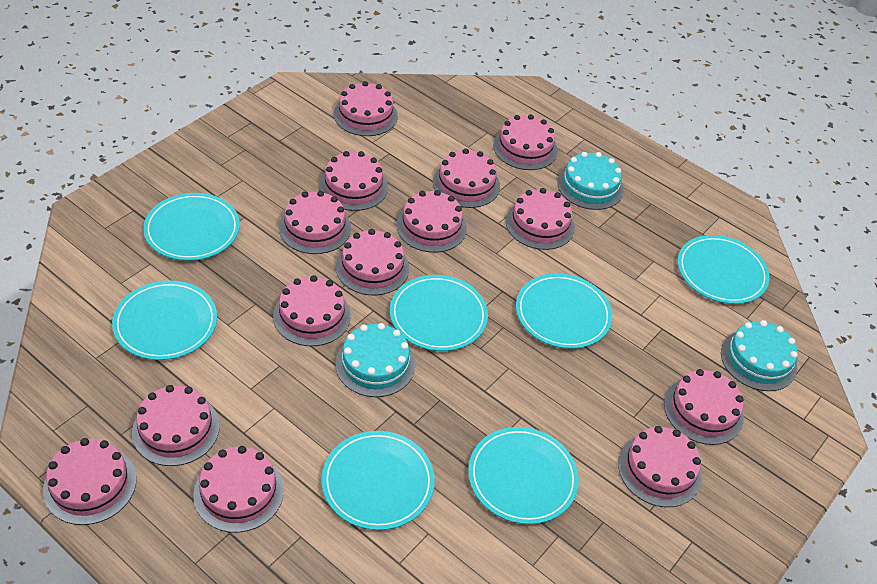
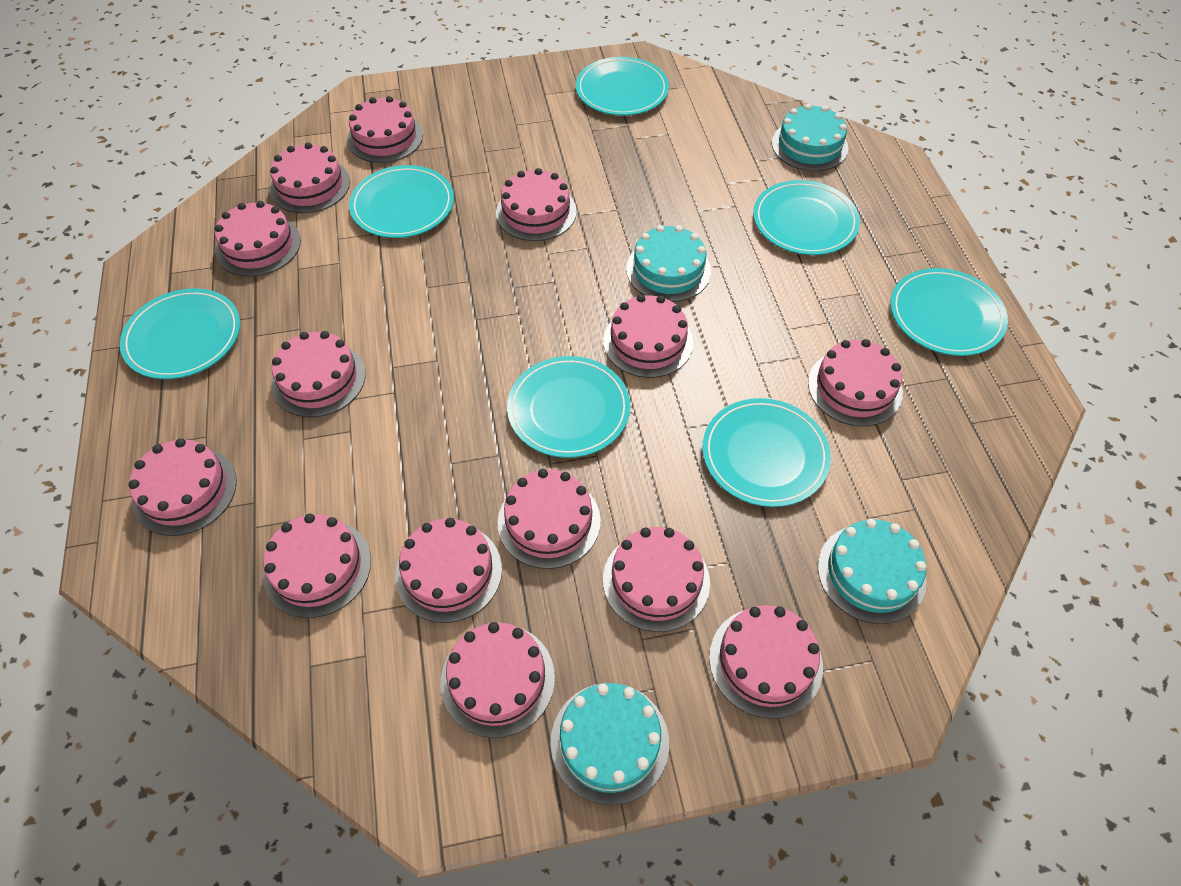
turquoise cake: [335,323,415,397] [557,152,624,210] [721,320,798,391] = 3 -> [551,683,669,805] [626,225,711,302] [772,104,849,171] [818,519,926,624] = 4

